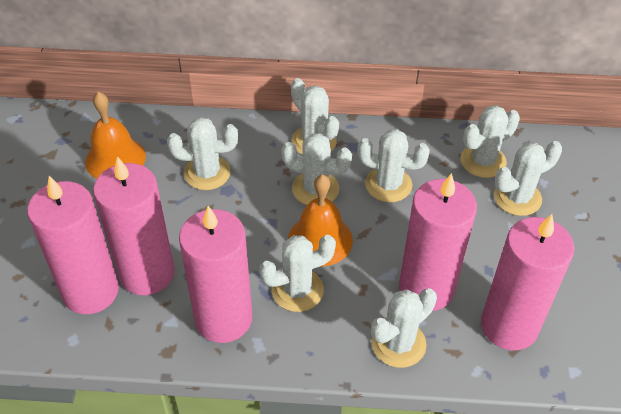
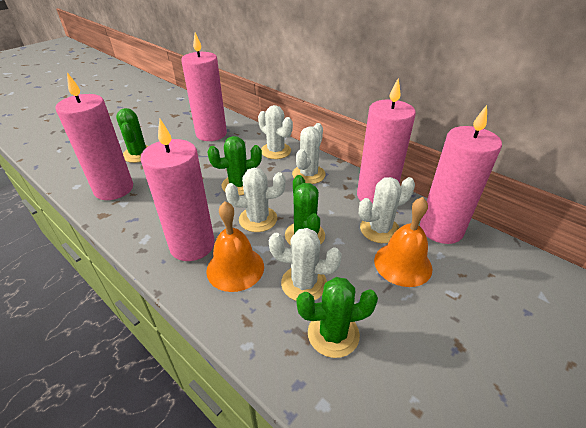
green cactus: none = 0 -> [116,108,148,163] [207,136,262,195] [285,175,325,245] [297,277,378,358] = 4
white cactus: [167,117,238,190] [259,235,336,312] [282,133,352,205] [291,78,339,155] [357,129,430,202] [371,288,437,368] [460,105,520,178] [494,141,562,216] = 8 -> [225,168,286,232] [258,105,293,159] [269,228,342,301] [292,123,326,184] [359,177,415,243] = 5

